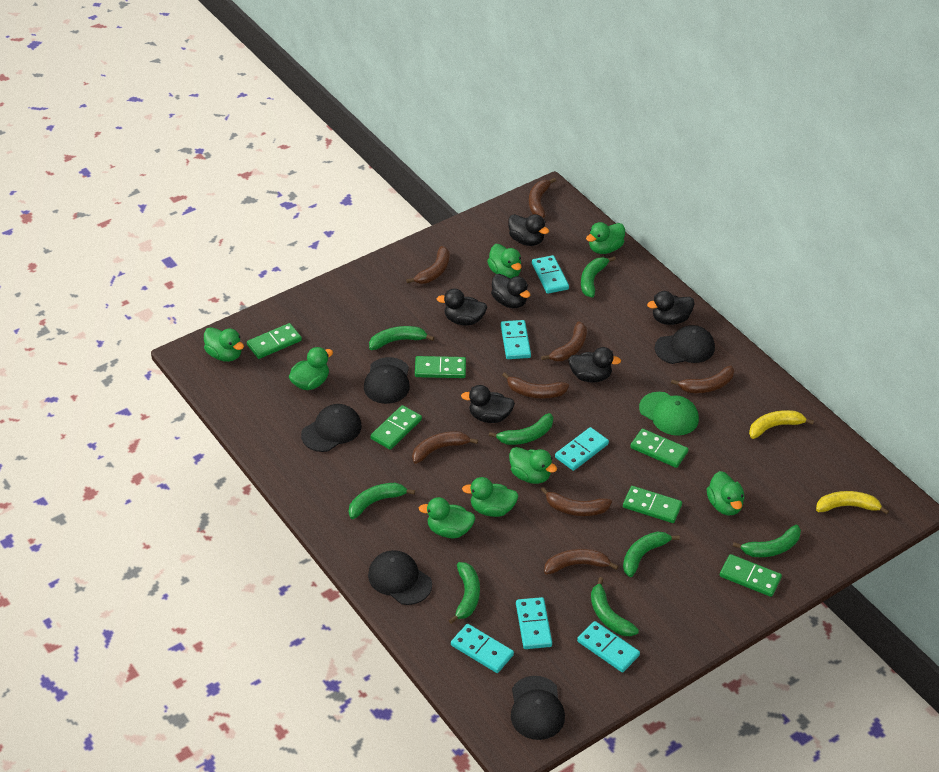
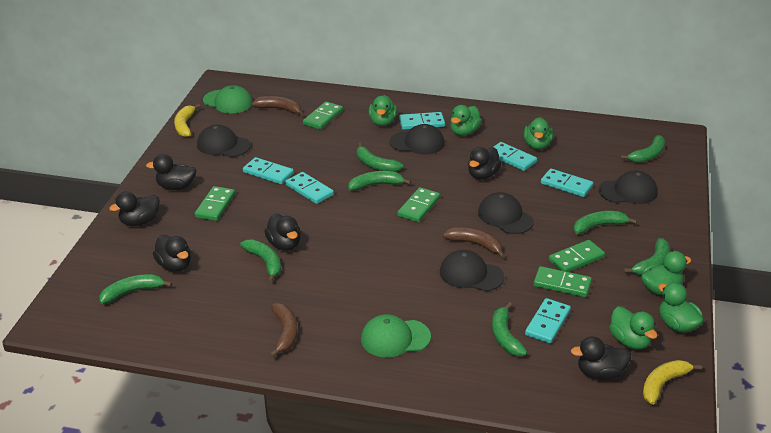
brown banana: [406,246,449,284] [412,431,478,464] [502,372,569,399] [529,178,556,218] [541,321,587,361] [541,487,612,516] [544,549,619,575] [671,366,734,393] = 8 -> [251,96,304,116] [270,303,297,358] [443,227,505,258] = 3
green cap: [639,392,699,436] = 1 -> [203,85,252,114] [361,314,431,357] = 2
green domino: [247,323,302,359] [370,405,422,450] [415,356,466,378] [623,486,682,523] [630,429,688,468] [720,554,782,597] = 6 -> [195,186,235,221] [303,101,343,130] [397,187,440,222] [534,266,592,297] [549,240,605,272] = 5
green duck: [204,327,244,362] [289,347,333,390] [419,497,475,538] [462,477,518,517] [487,244,522,279] [509,447,557,484] [586,222,625,254] [707,471,744,515] = 8 -> [368,95,397,126] [450,105,482,136] [524,117,554,149] [609,306,657,350] [641,251,691,295] [658,283,703,333] = 6

